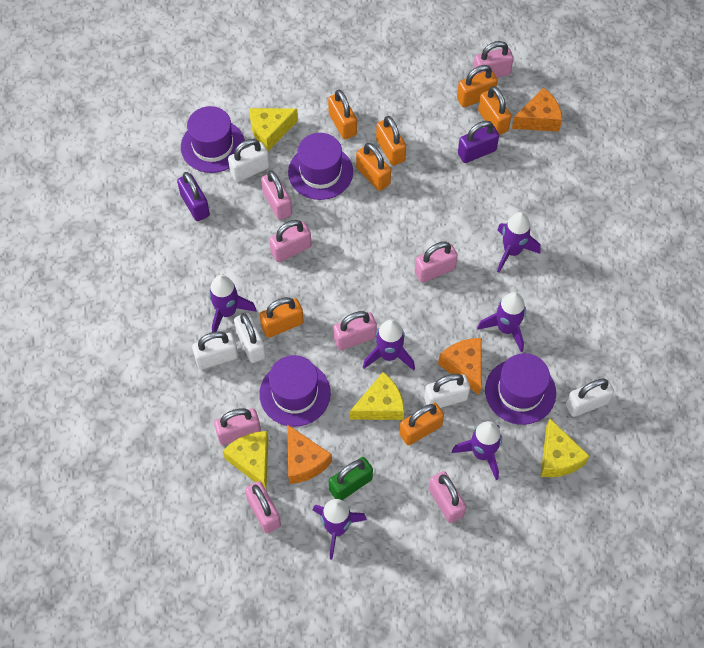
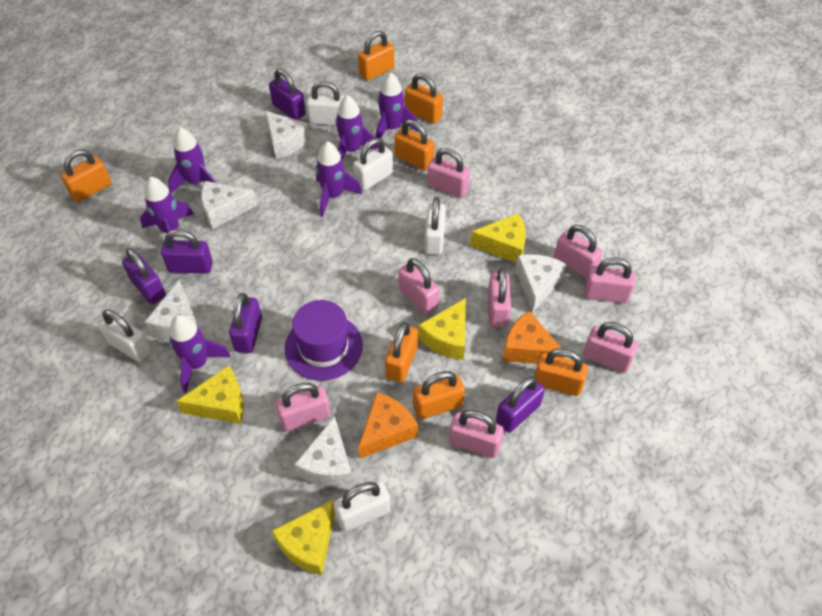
green padlock: [329,457,373,500] = 1 -> none = 0
orange cheese: [287,424,332,484] [438,338,482,395] [512,88,562,132] = 3 -> [358,392,418,458] [503,311,564,364] = 2
purple hat: [181,106,245,173] [259,355,331,427] [288,133,353,200] [485,353,556,425] = 4 -> [284,300,363,381] = 1
purple padlock: [177,172,210,221] [458,121,499,163] = 2 -> [122,248,166,304] [161,229,213,274] [229,293,262,353] [269,69,306,120] [496,376,545,433] = 5
white cheese: none = 0 -> [145,280,198,340] [201,181,257,229] [265,111,310,159] [294,416,353,486] [515,254,567,313] = 5

